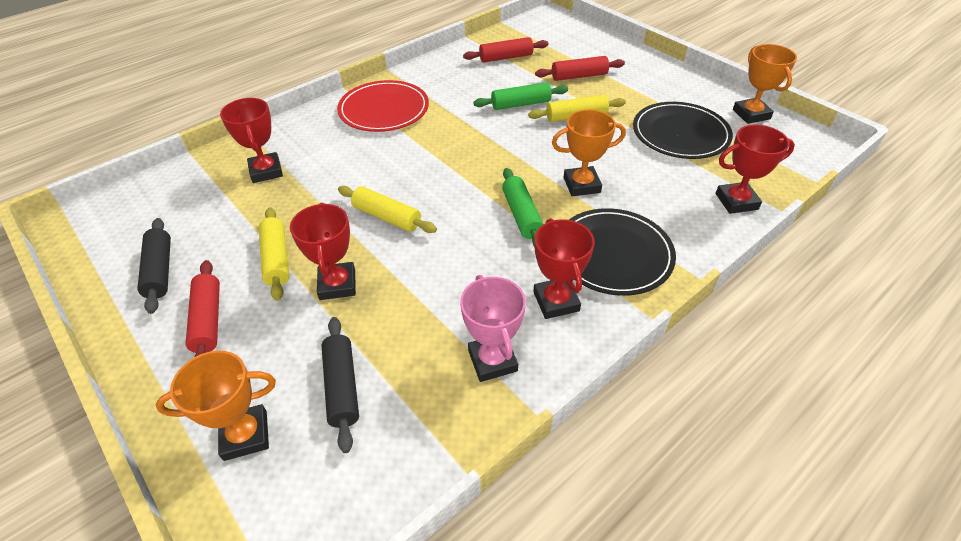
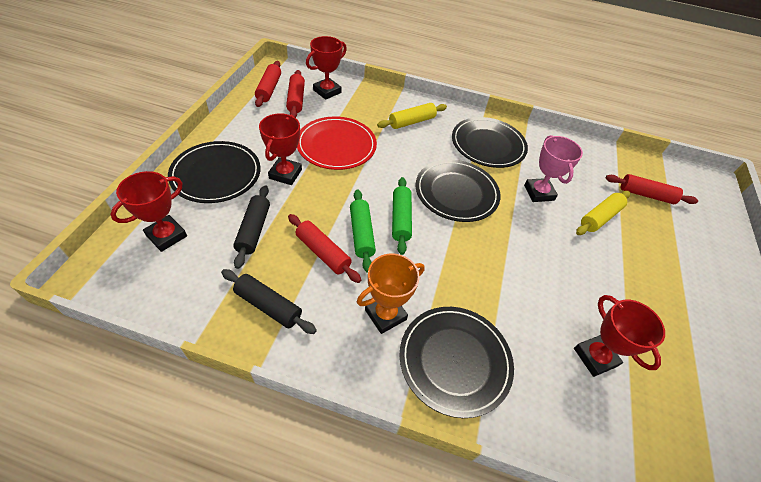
black plate: [569,208,676,296] [633,102,733,159] = 2 -> [168,141,261,203] [399,307,514,418] [416,160,500,222] [452,117,528,168] = 4
orange trophy: [156,351,276,461] [552,110,626,196] [733,44,797,124] = 3 -> [357,253,425,334] = 1
red rolling pin: [186,260,220,357] [463,37,549,63] [535,56,625,81] = 3 -> [255,61,281,107] [286,70,305,118] [288,214,361,283] [605,174,698,204] = 4
yellow rolling pin: [259,207,289,301] [338,186,437,233] [528,95,626,122] = 3 -> [377,103,447,129] [576,191,630,235] = 2

